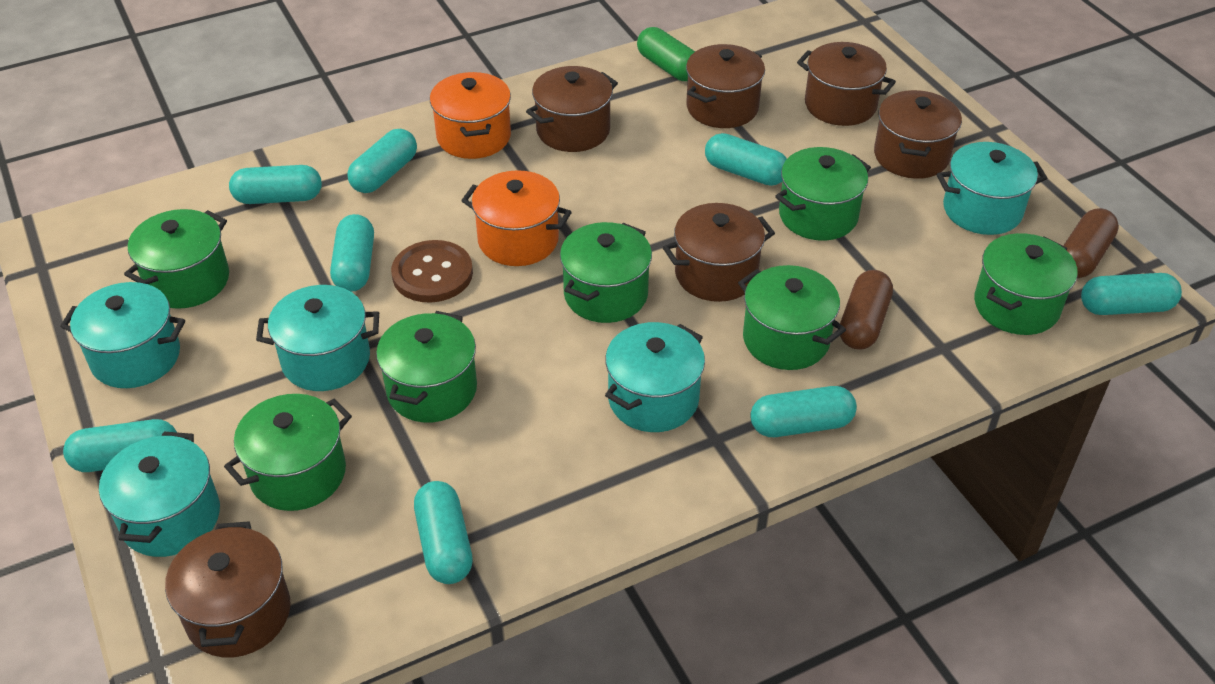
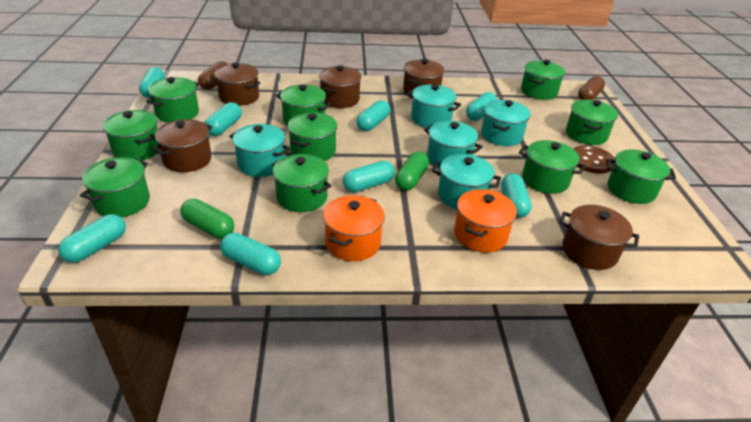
brown pot: [165,521,290,657] [526,66,618,152] [663,203,775,302] [686,44,765,128] [797,42,896,126] [874,90,962,179] = 6 -> [152,119,212,172] [214,62,260,106] [319,65,362,108] [403,59,445,96] [559,205,639,270] = 5
green capsule: [637,27,695,81] = 1 -> [180,199,234,239] [395,152,429,191] = 2
green pot: [124,209,229,309] [224,394,352,511] [376,311,477,422] [560,222,652,323] [738,265,846,370] [775,147,871,241] [974,233,1077,335] = 7 -> [80,157,150,217] [103,110,159,161] [146,77,199,123] [272,154,331,212] [276,84,331,126] [288,112,337,161] [519,140,586,194] [521,60,565,100] [566,99,618,145] [606,150,676,204] = 10

